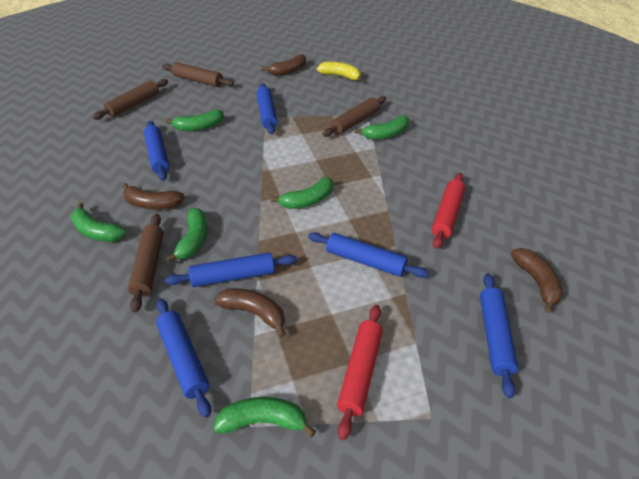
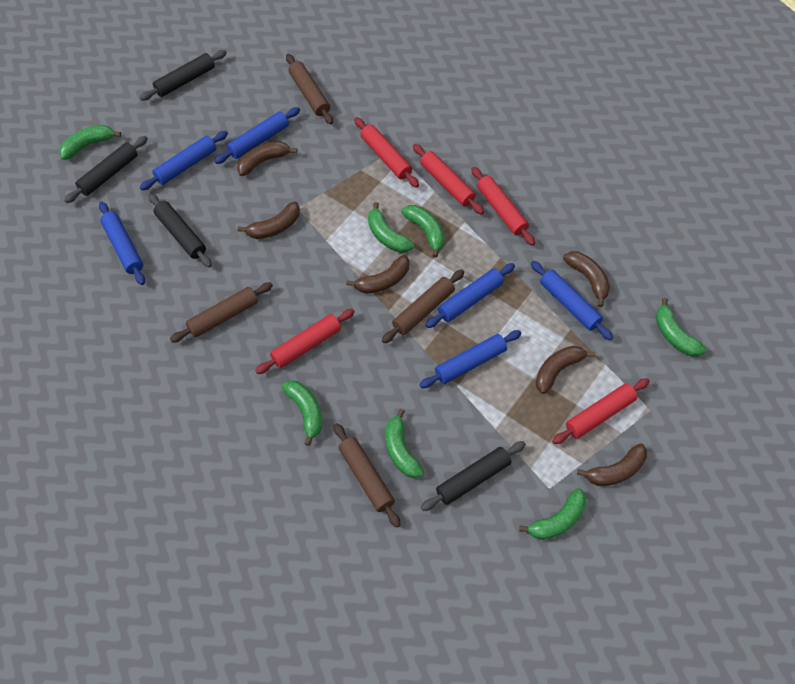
black rolling pin: none = 0 -> [64,136,148,203] [140,50,227,101] [148,193,212,268] [421,441,526,511] = 4
brown banana: [122,183,185,209] [214,288,286,338] [261,54,306,76] [511,248,563,313] = 4 -> [237,141,298,176] [238,202,300,239] [346,255,410,294] [536,346,595,394] [563,251,610,307] [577,443,647,486] = 6
green banana: [71,203,126,242] [166,110,224,131] [166,208,207,263] [213,397,316,437] [271,177,333,209] [355,115,409,140] = 6 -> [59,125,121,160] [281,380,322,446] [368,202,414,253] [386,409,424,478] [401,205,445,258] [519,488,587,540] [656,298,706,356] = 7
red rolling pin: [337,305,383,440] [432,173,465,249] = 2 -> [255,309,355,374] [354,117,419,188] [413,144,484,214] [471,167,535,246] [552,378,650,444] = 5
yellow banana: [317,61,363,82] = 1 -> none = 0

